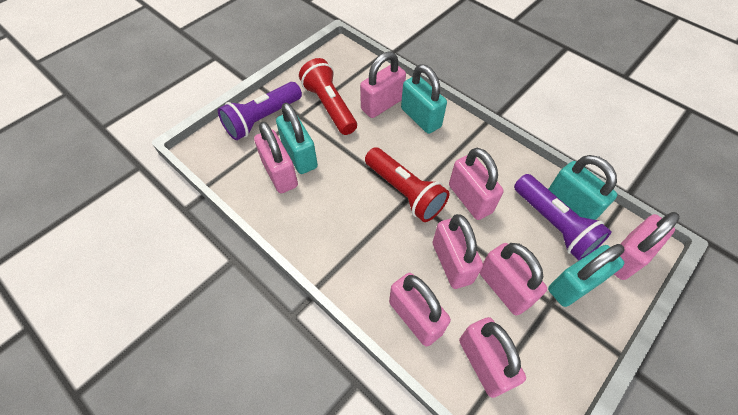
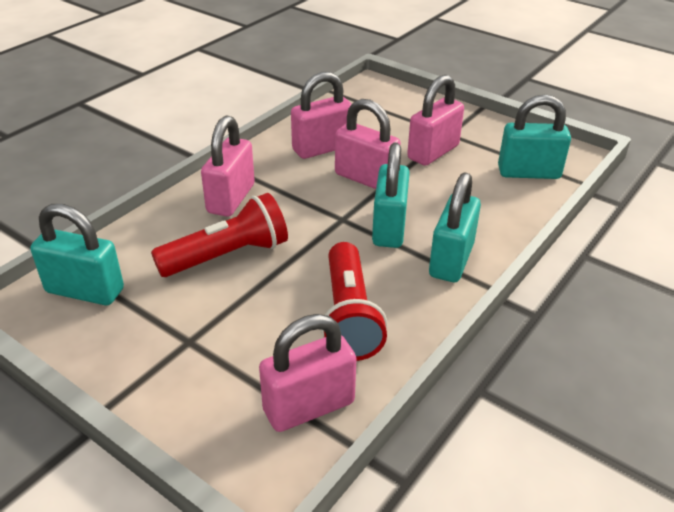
pink padlock: [254,122,298,193] [360,51,406,118] [389,273,451,346] [433,214,483,289] [449,148,503,220] [459,317,526,398] [480,243,547,315] [614,212,680,280] = 8 -> [201,115,255,217] [259,314,357,432] [291,72,352,159] [335,99,401,189] [407,75,464,166] = 5
purple flashlight: [218,82,302,140] [514,174,612,260] = 2 -> none = 0

